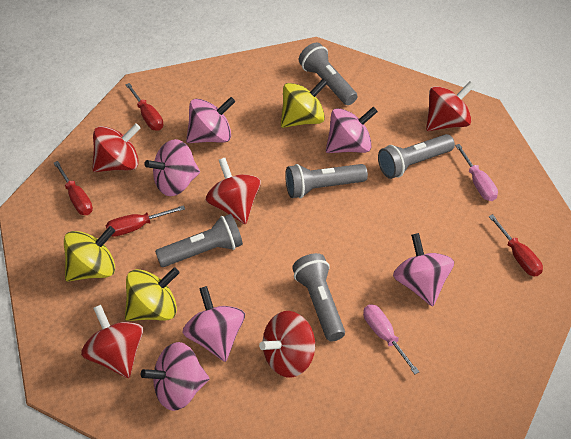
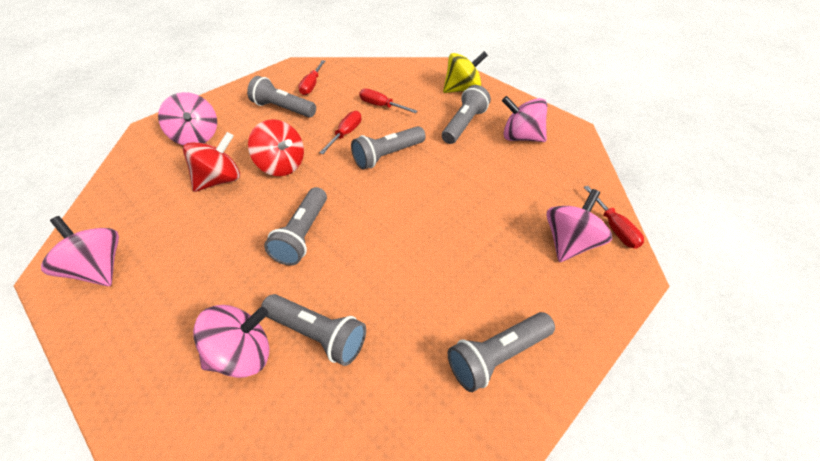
grey flashlight: [155,214,243,267] [285,164,368,198] [292,253,345,341] [299,42,357,105] [378,134,455,179] = 5 -> [247,76,316,118] [261,294,366,366] [264,187,327,266] [351,126,426,169] [442,85,491,144] [448,312,555,392] = 6
pink screwdriver: [363,304,419,374] [455,144,498,201] = 2 -> none = 0
pink spinning top: [141,342,209,411] [144,139,200,196] [182,286,245,362] [186,97,235,143] [326,107,378,153] [393,233,454,306] = 6 -> [41,216,119,286] [158,92,217,145] [193,305,269,378] [502,96,547,142] [546,189,612,262] = 5
red spinning top: [81,305,143,378] [92,123,141,172] [206,158,261,224] [259,311,316,378] [426,81,475,131] = 5 -> [183,132,240,192] [248,119,304,176] = 2
yellow spinning top: [64,226,115,281] [125,267,180,321] [281,78,328,128] = 3 -> [443,51,488,93] = 1

